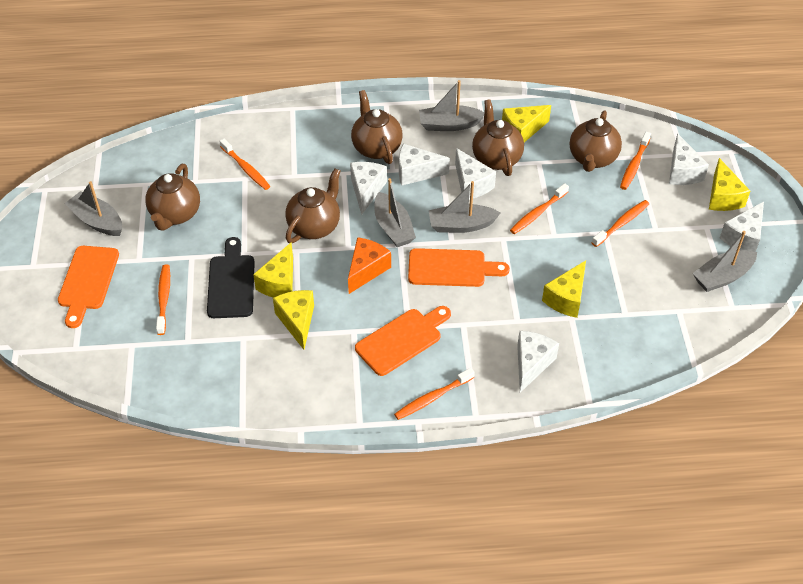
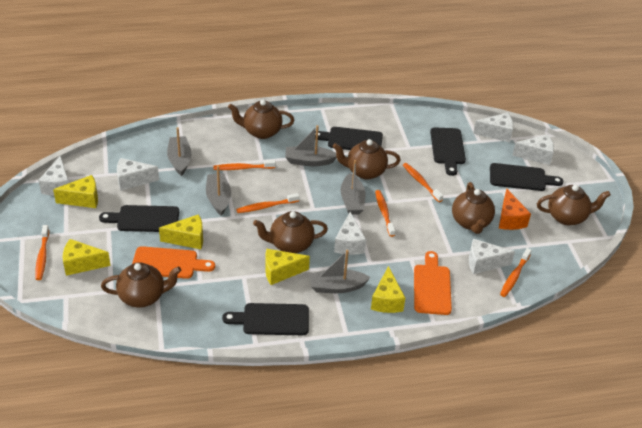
black cutting board: [207,237,255,318] = 1 -> [99,205,179,232] [222,303,309,335] [315,127,383,150] [430,128,466,176] [490,163,563,191] = 5
brown teapot: [145,164,200,231] [285,168,340,243] [351,90,403,164] [472,99,524,176] [570,110,622,172] = 5 -> [101,262,181,307] [228,100,294,139] [253,211,328,253] [333,139,401,179] [452,182,495,234] [537,185,611,225] = 6
orange cutting board: [58,246,119,328] [355,306,451,376] [408,248,510,287] = 3 -> [132,246,215,279] [414,251,452,315] = 2

